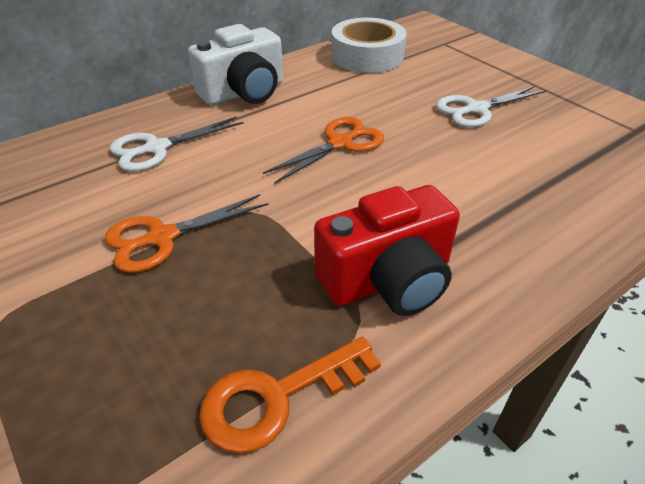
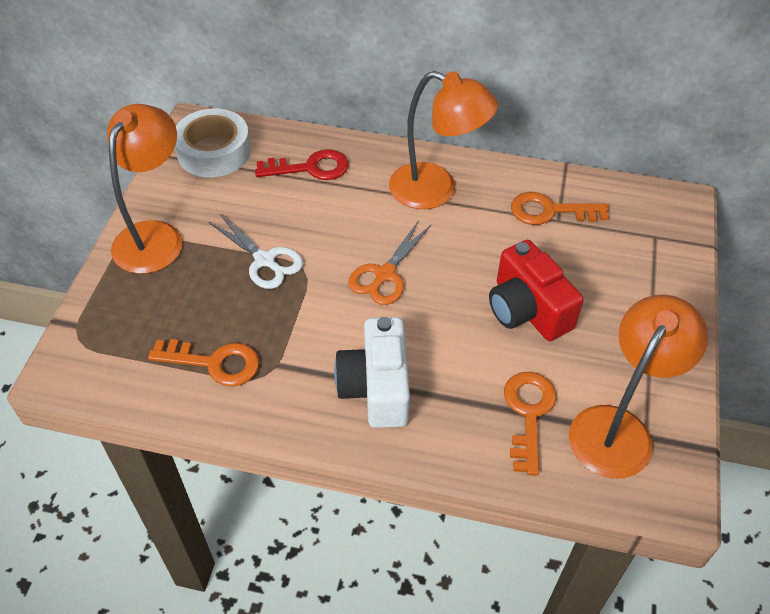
orange key: [199,336,381,453] = 1 -> [148,339,259,387] [504,372,556,475] [511,192,609,225] = 3
orange lamp: none = 0 -> [107,104,183,274] [389,71,498,209] [569,295,708,479] = 3
orange scissors: [105,194,269,273] [263,117,384,184] = 2 -> [348,220,431,305] = 1
red key: none = 0 -> [255,149,349,180] = 1
white scissors: [109,116,244,172] [436,86,546,127] = 2 -> [208,213,303,289] = 1

